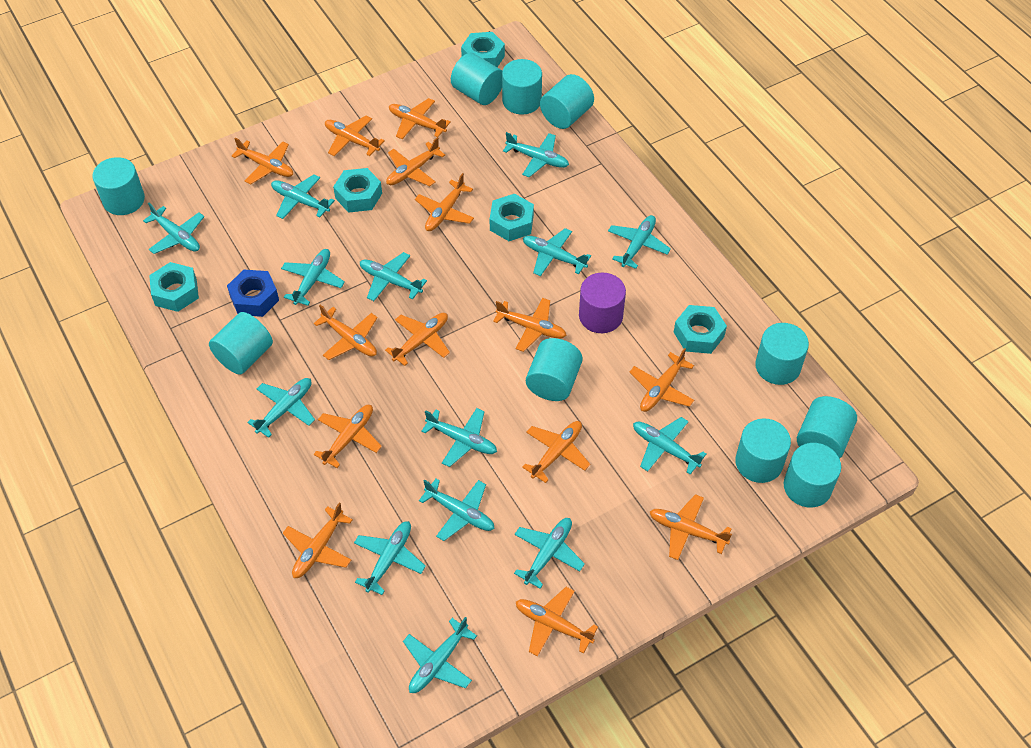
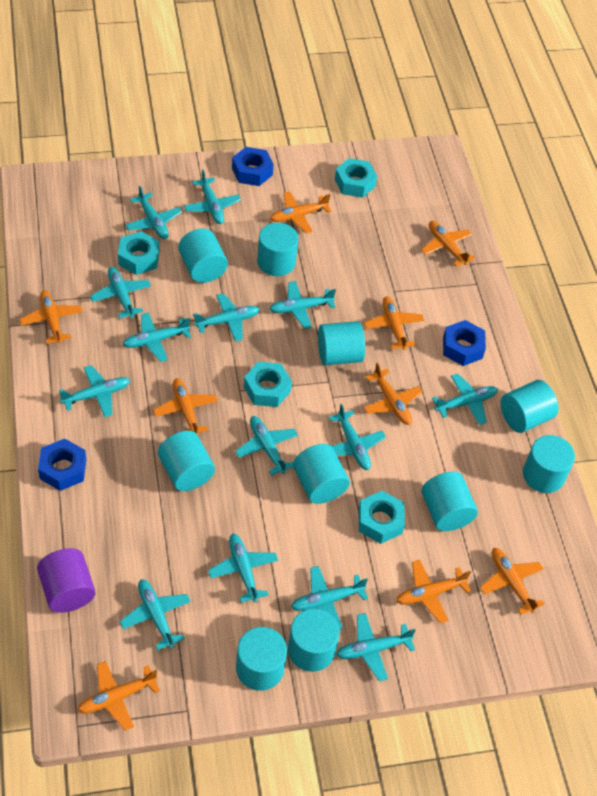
blue nut: [227,270,279,317] = 1 -> [38,439,86,491] [232,147,274,186] [443,320,486,366] = 3
orange plane: [232,138,293,184] [283,503,353,578] [314,304,378,360] [314,405,382,468] [325,116,385,156] [385,313,450,366] [386,137,445,186] [389,98,451,139] [415,173,474,231] [493,298,567,352] [516,587,598,656] [522,421,590,483] [630,348,694,412] [650,494,732,560] = 14 -> [19,290,83,344] [77,661,160,731] [153,378,218,435] [270,192,332,233] [364,296,424,350] [364,363,423,425] [396,560,471,623] [421,221,475,267] [480,548,545,615] = 9
turquoise nut: [149,262,199,312] [333,168,382,213] [461,32,505,67] [489,194,534,241] [674,305,727,354] = 5 -> [118,231,160,275] [244,362,292,407] [335,158,377,198] [359,491,405,544] = 4

